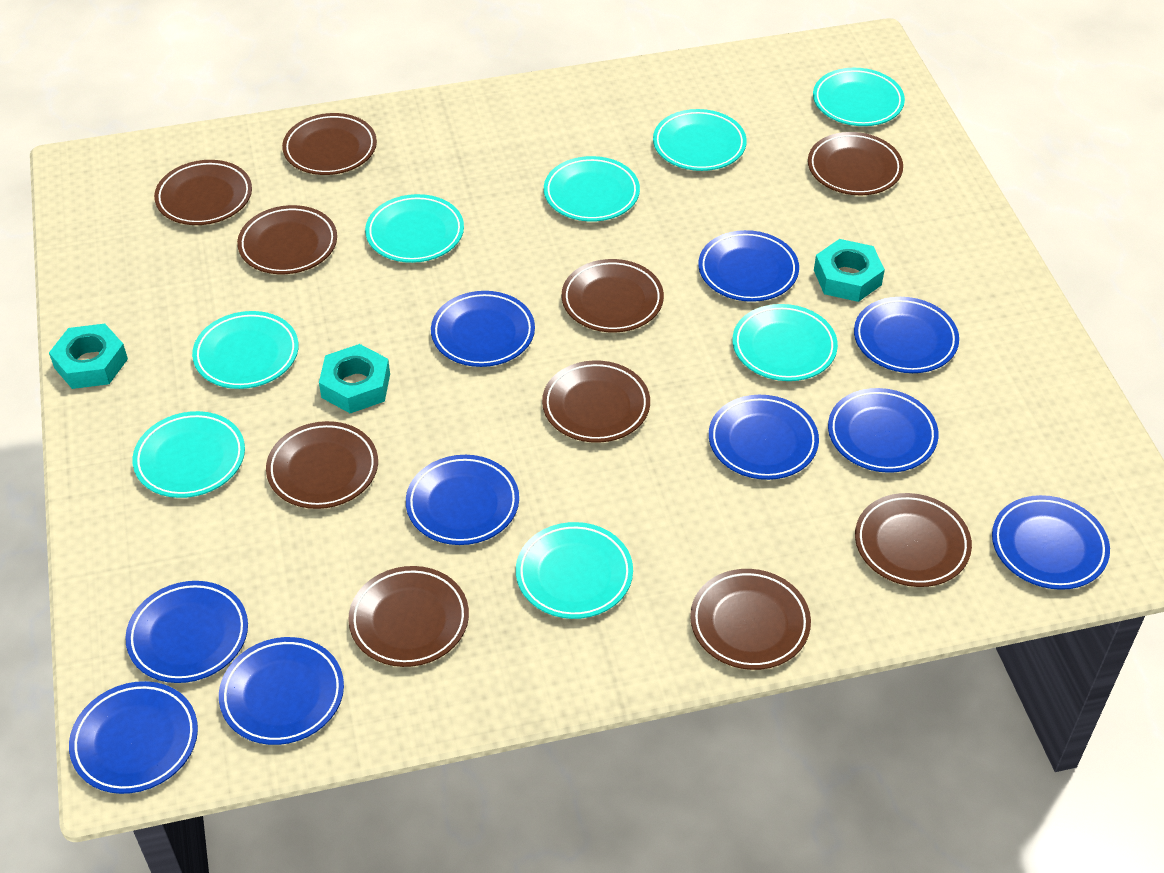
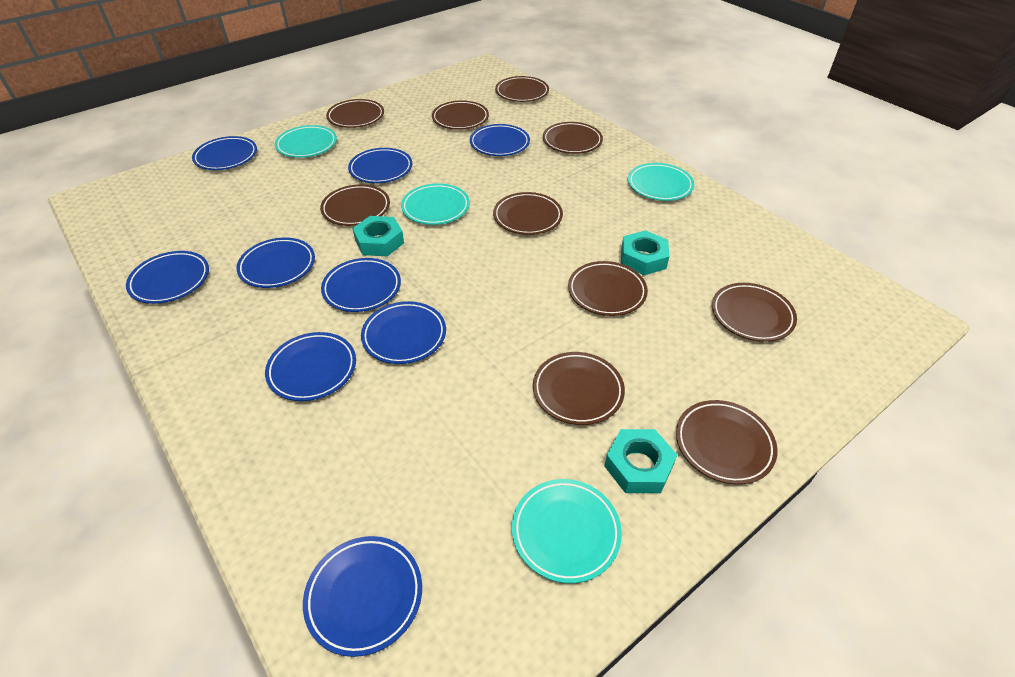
blue plate: [69,681,198,794] [125,581,248,683] [219,637,344,745] [406,455,519,545] [431,291,535,367] [698,230,799,302] [709,395,819,480] [828,388,939,473] [854,297,959,373] [992,495,1110,590] = 10 -> [126,251,209,304] [192,136,257,170] [236,238,315,288] [265,332,356,401] [303,536,422,657] [321,258,401,312] [348,148,413,183] [361,301,446,364] [470,124,530,156] = 9
turquoise plate: [132,411,245,498] [192,311,299,389] [365,194,464,263] [516,522,633,619] [544,156,640,222] [653,109,747,171] [732,304,838,381] [813,68,905,126] = 8 -> [275,125,337,158] [401,183,470,225] [512,479,622,583] [628,163,694,201] = 4

